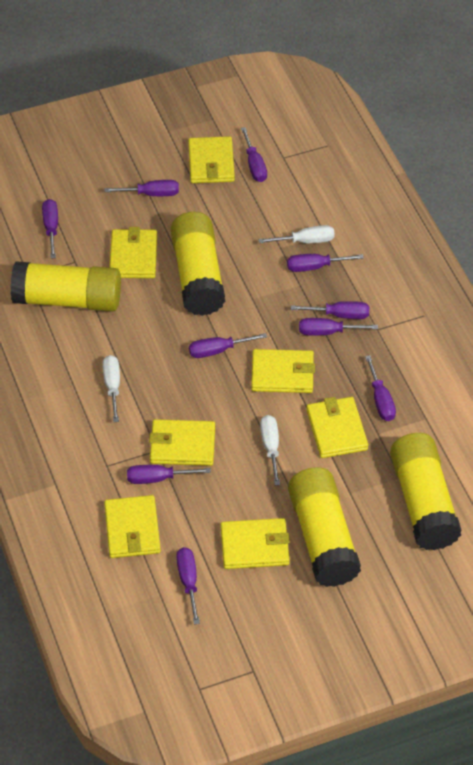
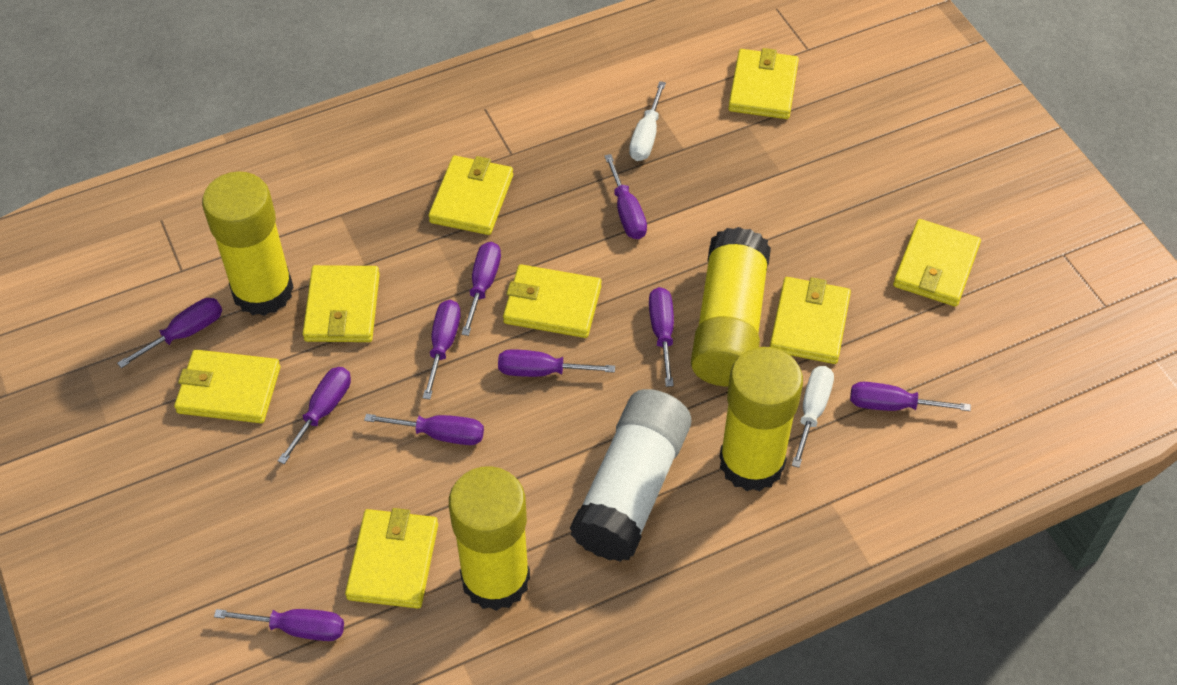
white glue stick: none = 0 -> [570,389,691,562] = 1
white screwdriver: [103,355,120,422] [259,225,335,243] [260,415,280,485] = 3 -> [629,81,666,161] [792,366,834,468] = 2
yellow wallet: [104,495,161,558] [109,227,157,278] [149,419,215,466] [188,136,235,183] [221,518,290,569] [251,349,315,393] [306,397,368,458] = 7 -> [174,350,280,423] [302,265,380,342] [345,508,438,609] [428,156,513,235] [503,264,602,338] [728,48,799,119] [770,277,851,364] [893,219,981,307] = 8

